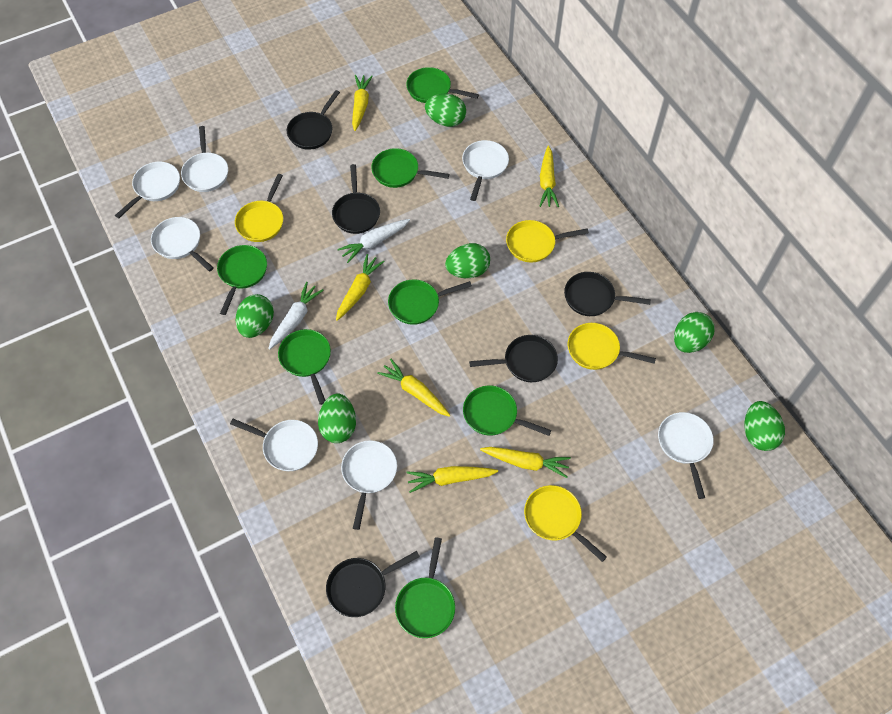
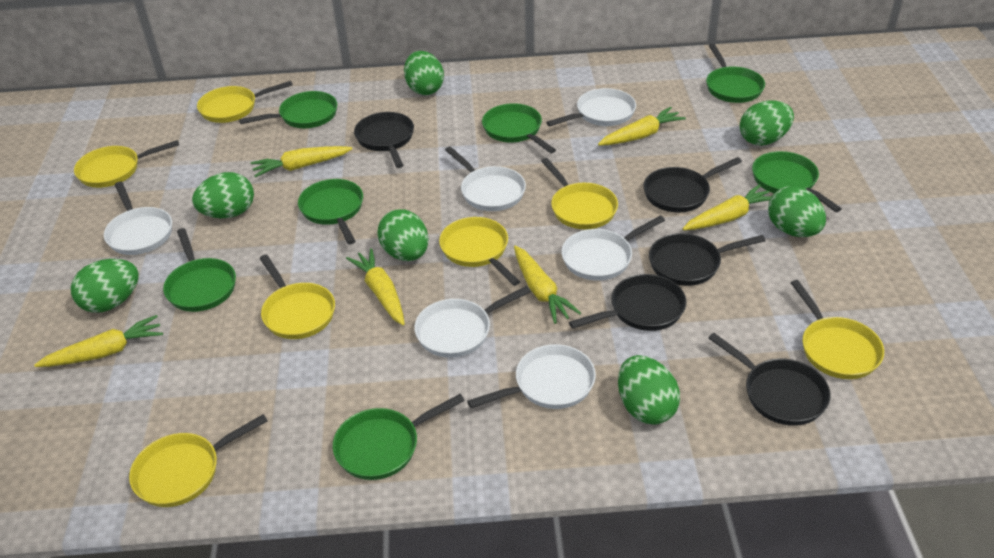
green egg: [236,294,274,338] [318,393,356,443] [425,94,466,127] [445,243,490,278] [674,312,715,353] [744,401,785,451] = 6 -> [71,259,139,313] [192,172,254,218] [377,209,429,261] [404,51,444,95] [618,355,680,425] [740,100,794,146] [768,186,826,237] = 7
white carrot: [268,282,324,350] [337,219,410,263] = 2 -> none = 0
white pan: [115,162,180,218] [151,217,214,272] [181,126,228,192] [230,419,318,471] [341,440,397,530] [462,140,509,201] [658,412,714,499] = 7 -> [104,182,172,255] [414,286,531,358] [445,146,526,211] [467,344,596,409] [546,88,636,126] [562,215,665,281] = 6
yellow pan: [235,174,283,242] [506,220,589,263] [524,485,607,562] [568,323,656,370] = 4 -> [74,140,179,188] [129,414,268,507] [197,81,293,123] [260,254,335,339] [439,217,520,286] [541,158,618,229] [791,280,884,379] = 7

